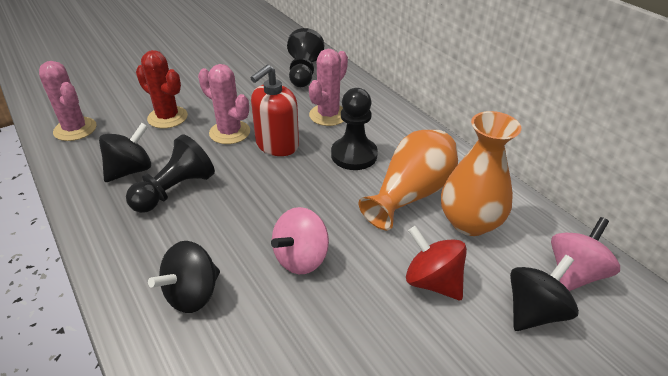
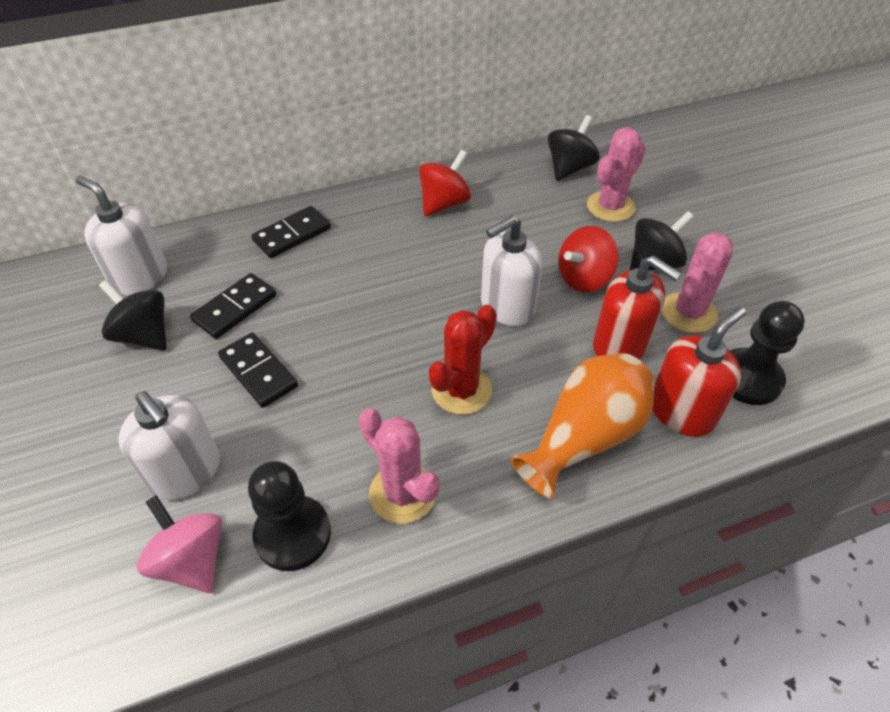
black domino: none = 0 -> [190,273,276,339] [218,332,298,408] [252,206,331,258] = 3
black pawn: [126,134,215,213] [287,28,324,87] [331,88,378,170] = 3 -> [248,461,331,571] [730,301,805,405] = 2
orange vase: [358,130,458,230] [441,111,521,236] = 2 -> [511,353,655,499] = 1
pink spinning top: [271,207,329,274] [551,217,620,291] = 2 -> [137,495,222,593] = 1
red soap dispenser: [251,65,299,156] = 1 -> [593,255,682,359] [652,307,746,437] = 2
red spinning top: [406,226,467,300] = 1 -> [419,150,471,216] [558,226,619,292] = 2
white soap dispenser: none = 0 -> [75,176,167,296] [119,391,220,500] [481,215,542,326] = 3

